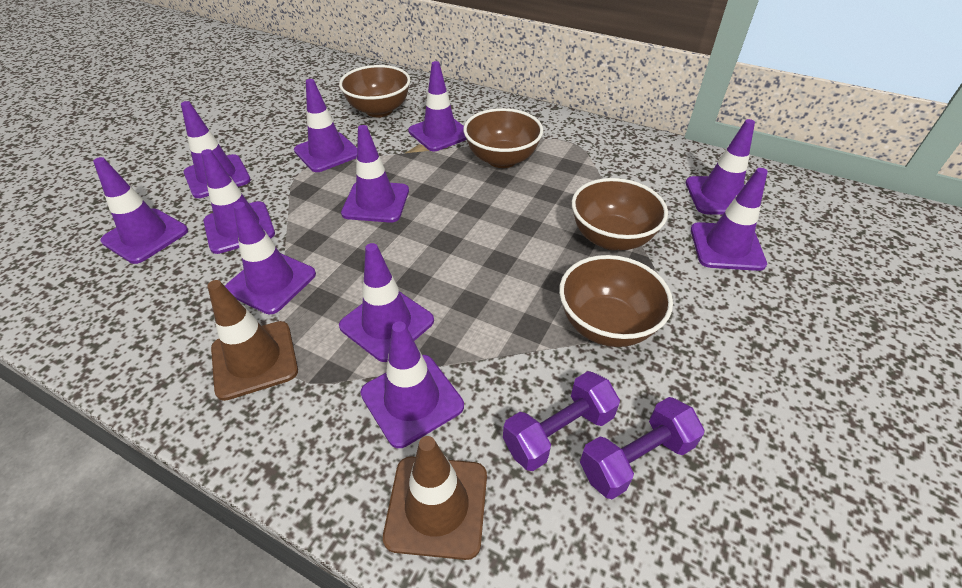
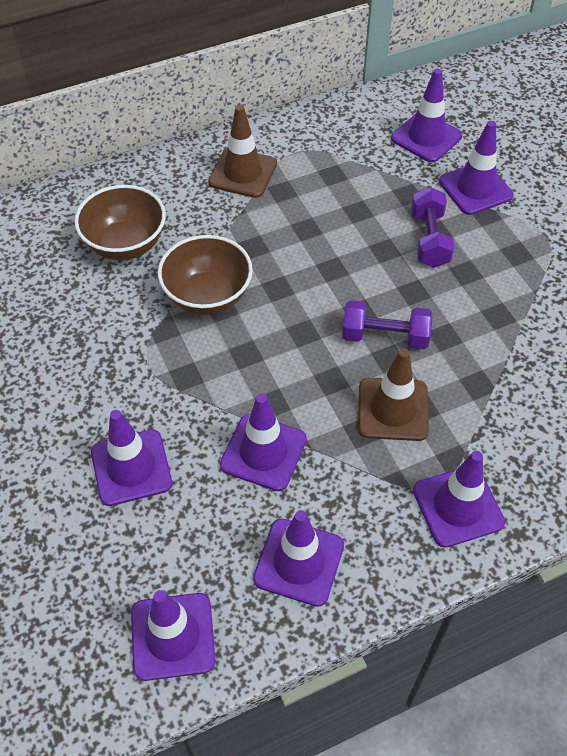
brown bowl: [339,65,410,117] [463,108,543,168] [559,255,673,347] [572,178,668,251] = 4 -> [74,185,166,260] [158,235,253,315] = 2
purple traffic cone: [93,157,188,264] [181,101,251,198] [201,149,275,254] [225,202,316,314] [294,79,357,172] [339,243,434,362] [341,125,409,223] [360,321,464,448] [408,61,467,151] [686,119,755,214] [691,168,768,271] = 11 -> [91,410,172,506] [131,590,216,681] [220,393,307,491] [253,510,344,607] [391,69,463,163] [413,451,505,548] [439,121,514,215] = 7

